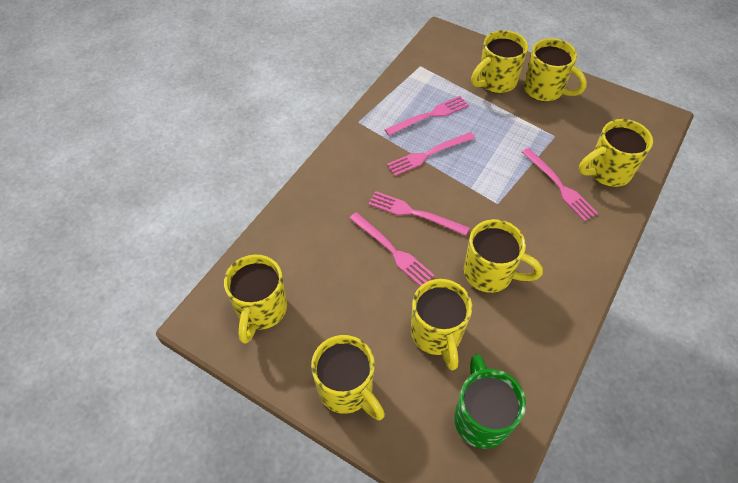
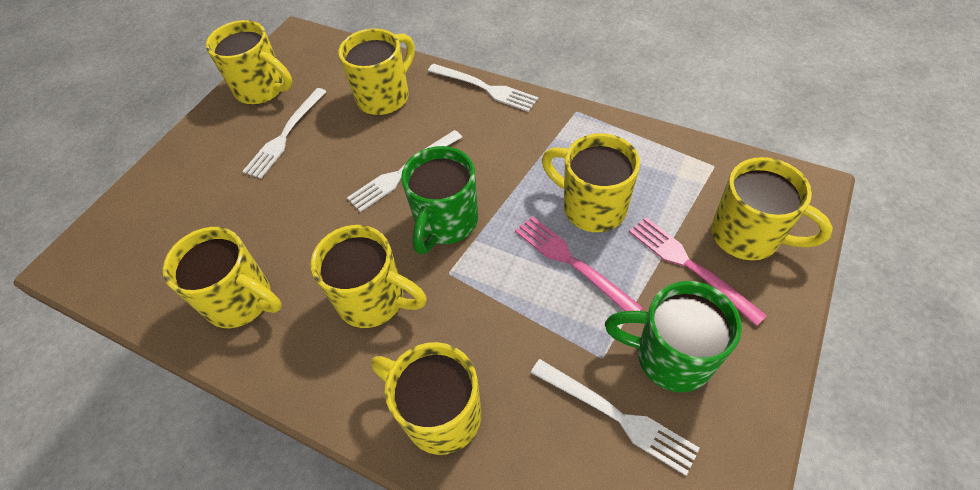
green mug: [454,354,526,449] = 1 -> [401,146,478,255] [605,281,742,392] = 2
pink fork: [349,212,435,286] [368,191,470,236] [384,96,469,136] [387,132,476,176] [522,148,598,221] = 5 -> [515,216,643,311] [629,217,767,326] = 2
white fork: none = 0 -> [242,88,327,179] [347,130,462,212] [428,64,538,112] [531,359,700,476] = 4

